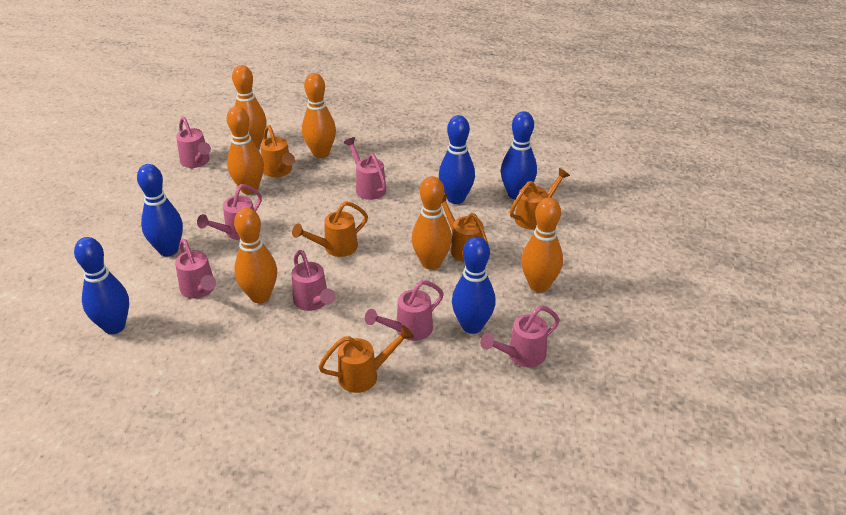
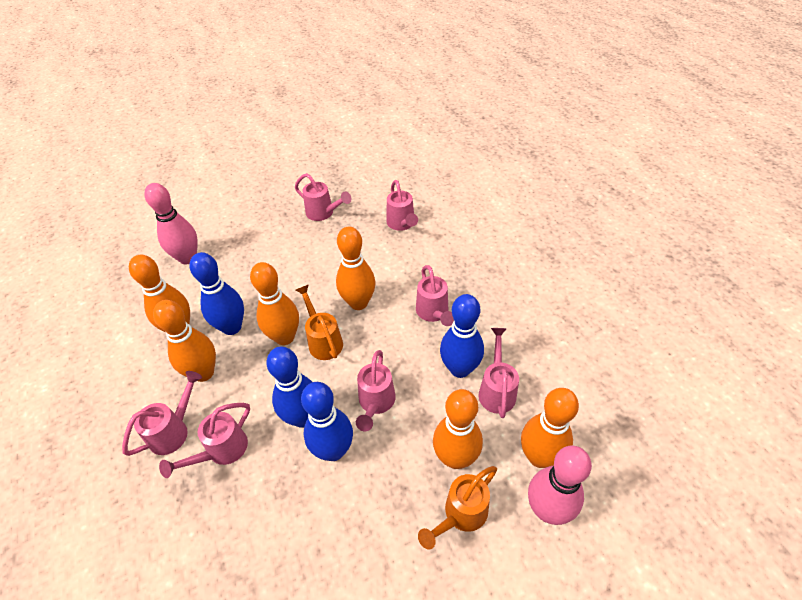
blue bowling pin: [74,237,129,334] [137,164,183,256] [439,115,475,204] [452,237,496,334] [501,111,537,200] = 5 -> [190,252,244,335] [266,347,312,428] [301,382,353,461] [440,294,484,378] = 4
orange watering can: [261,125,295,177] [292,201,368,257] [318,325,414,393] [442,194,488,262] [510,168,570,230] = 5 -> [296,285,343,360] [418,466,497,550] = 2
pink bowling pin: none = 0 -> [144,183,198,265] [528,445,592,525] = 2

